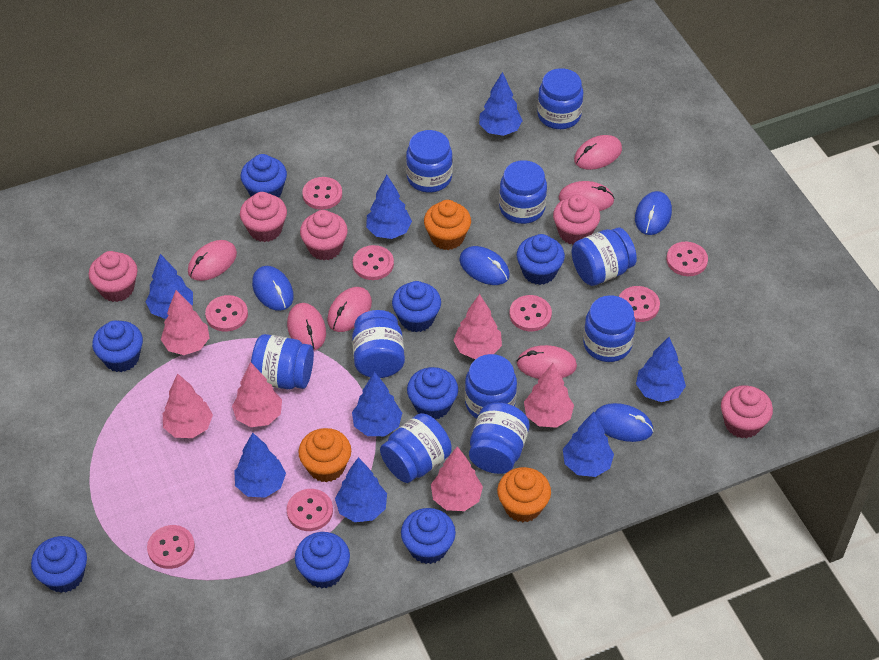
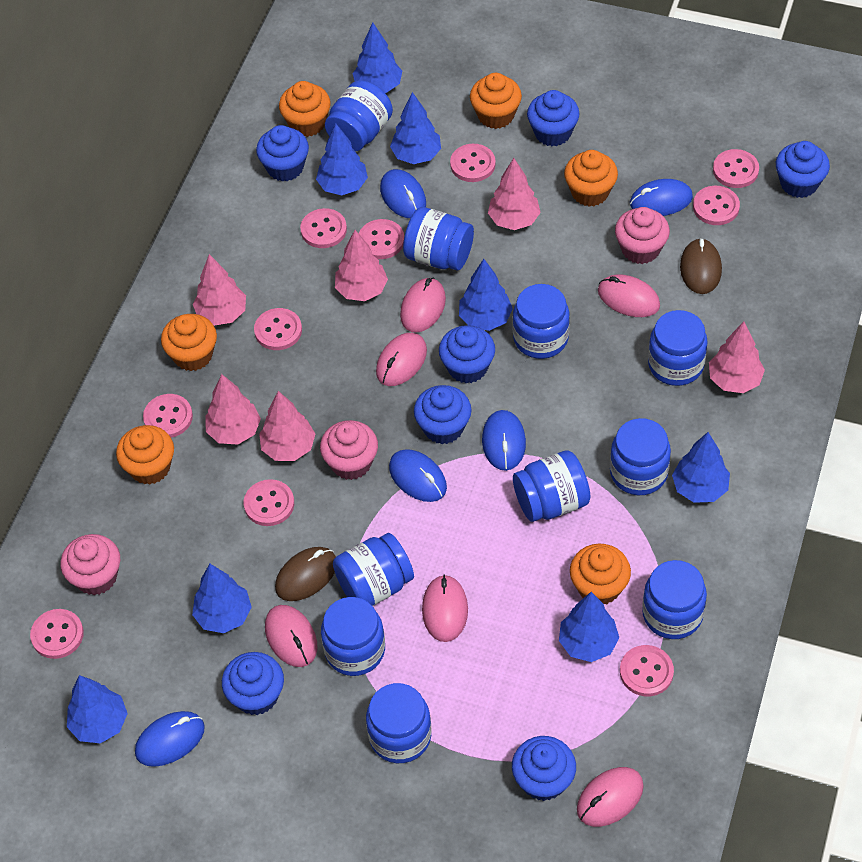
blue cupcake: [31,536,87,593] [92,320,143,372] [240,154,287,197] [295,532,350,588] [392,281,441,332] [401,508,456,564] [407,367,458,419] [517,234,565,285] = 8 -> [222,652,284,715] [256,125,309,182] [414,385,472,444] [439,325,495,383] [512,736,576,801] [527,90,580,146] [776,141,830,198] = 7
blue mouse: [252,266,294,311] [459,246,510,285] [595,403,653,442] [635,191,672,235] = 4 -> [135,711,205,767] [380,169,426,218] [389,449,447,502] [482,410,526,471] [630,179,693,216] = 5
brown mouse: none = 0 -> [275,547,336,601] [680,238,722,294] = 2
orange cupcake: [298,428,351,482] [424,200,471,250] [497,467,551,522] = 3 -> [116,425,174,485] [161,314,217,371] [279,81,331,137] [470,73,522,129] [564,150,618,207] [570,544,631,604] = 6
pink button: [147,525,195,569] [205,295,248,332] [287,489,333,531] [302,177,342,210] [353,245,394,280] [509,295,552,331] [619,286,660,322] [666,242,708,276] = 8 -> [30,609,84,659] [143,394,193,438] [244,479,294,526] [254,308,302,350] [300,208,347,248] [359,219,404,259] [450,144,496,182] [620,645,674,696] [693,186,740,225] [713,149,759,188] = 10
pink cupcake: [89,251,138,302] [240,192,287,242] [300,210,348,260] [553,195,600,244] [721,385,773,438] = 5 -> [60,534,120,595] [320,420,378,480] [615,207,670,264] = 3

